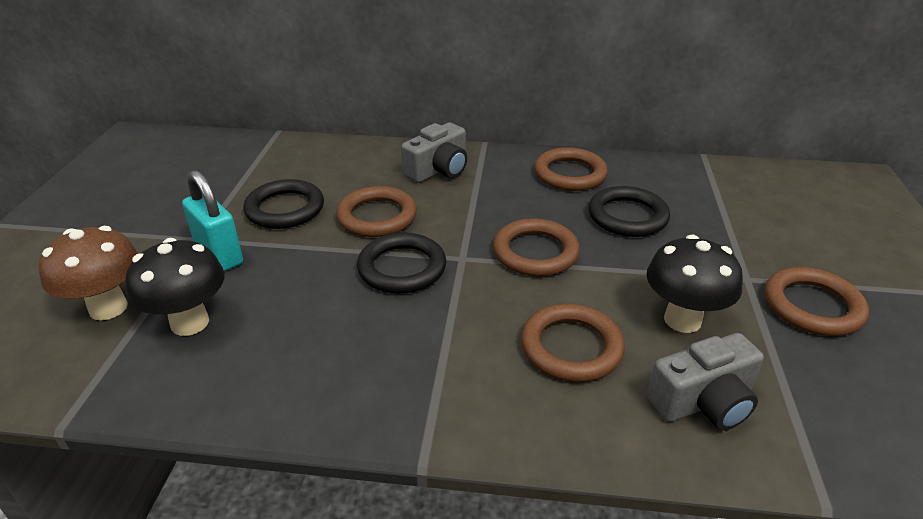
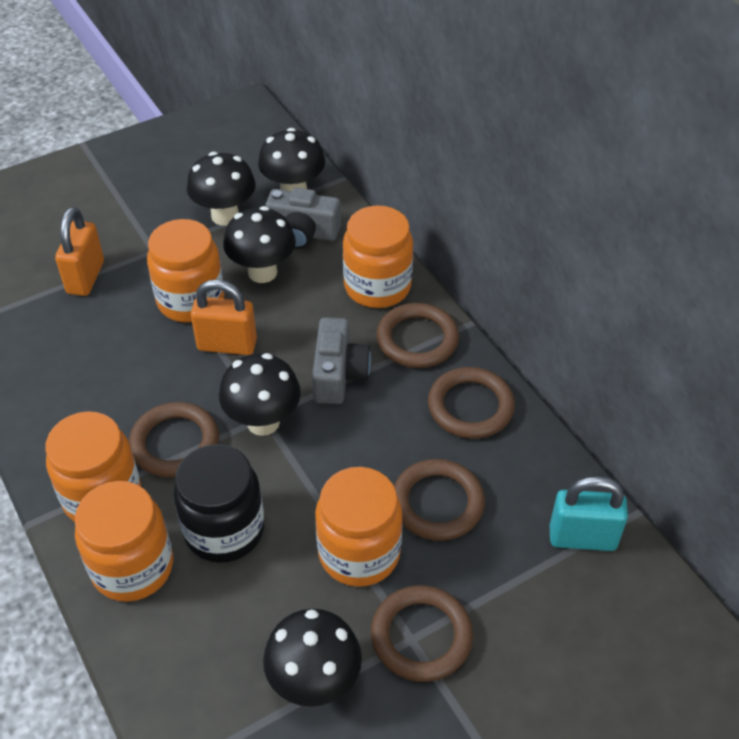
black jar: none = 0 -> [174,444,264,563] = 1
black mushroom: [125,238,225,336] [646,234,743,333] = 2 -> [187,152,256,226] [219,353,301,436] [223,206,296,283] [258,128,325,191] [263,609,362,707] = 5
black ring: [243,179,324,229] [357,233,446,294] [588,186,670,237] = 3 -> none = 0
brown mushroom: [39,226,138,320] = 1 -> none = 0
orange jar: none = 0 -> [45,411,141,522] [75,481,173,602] [147,219,225,323] [315,467,403,587] [343,205,413,308] = 5
orange padlock: none = 0 -> [55,207,104,296] [191,279,257,355] = 2

